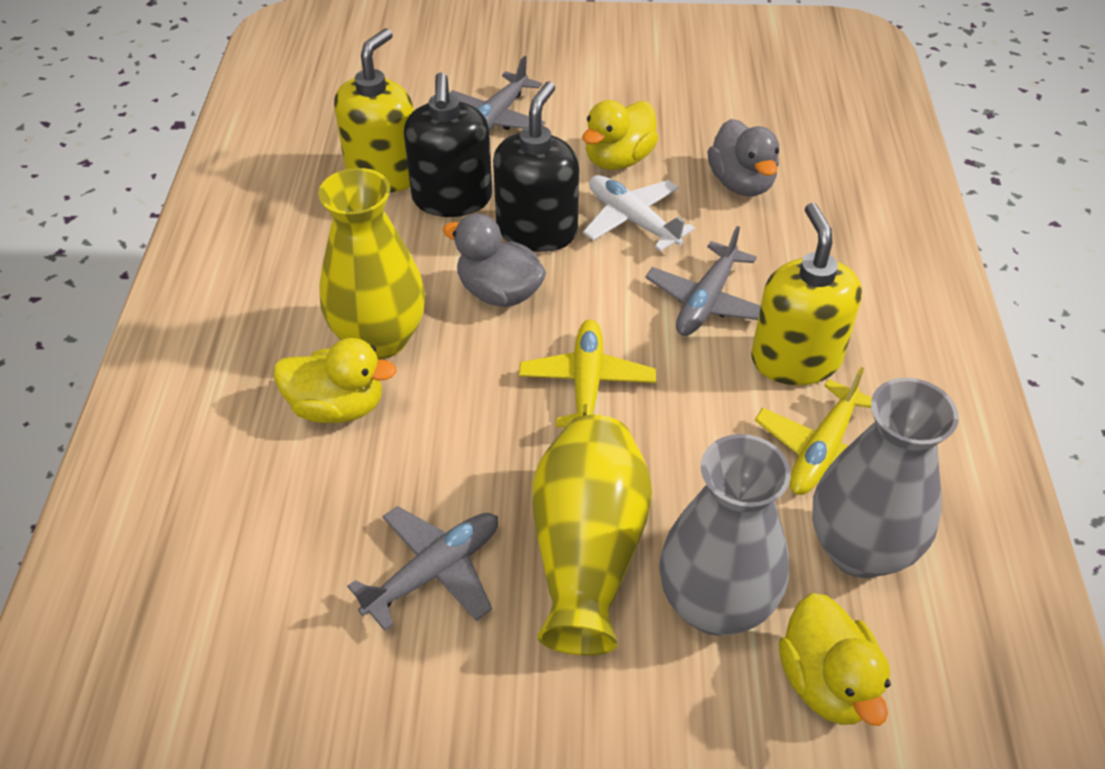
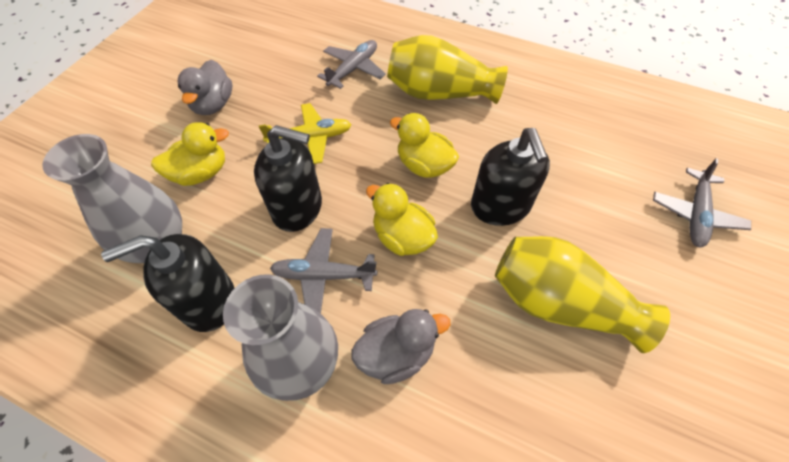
black soap dispenser: [404,72,492,217] [493,82,579,252] = 2 -> [101,234,234,332] [254,125,322,232] [471,128,550,226] = 3
white plane: [583,175,695,251] = 1 -> none = 0
yellow plane: [519,320,656,427] [755,367,872,495] = 2 -> [259,103,352,164] = 1
yellow soap dispenser: [334,28,414,192] [751,203,862,385] = 2 -> none = 0

